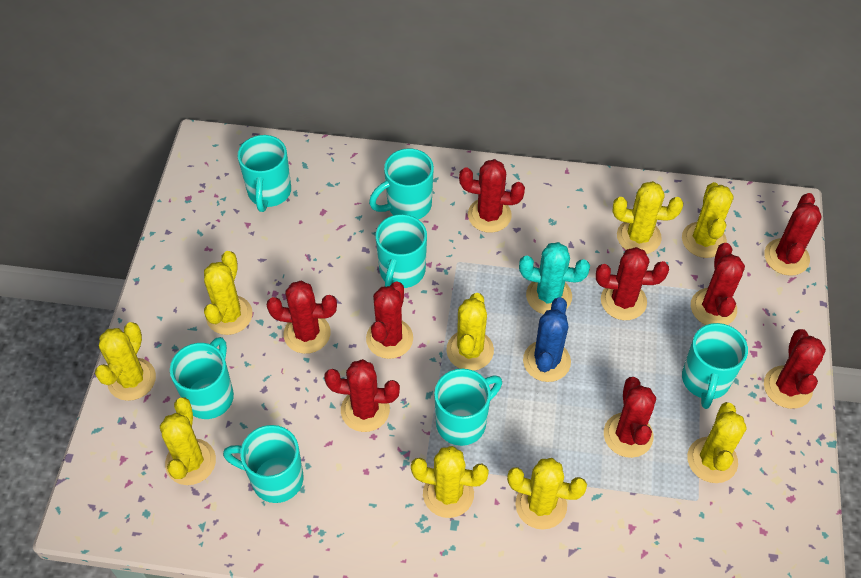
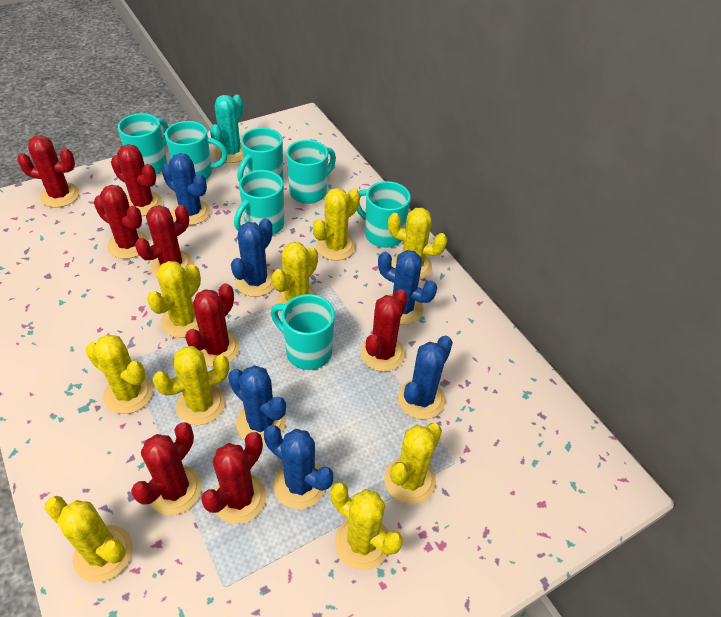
blue cactus: [523,297,571,382] = 1 -> [162,153,210,225] [228,365,286,444] [231,218,274,297] [264,425,333,509] [378,250,437,325] [398,336,453,419] = 6
red cactus: [267,281,337,354] [324,359,400,432] [366,281,413,359] [459,159,525,233] [596,247,669,320] [604,377,656,458] [691,243,745,325] [764,193,822,276] [764,329,826,409] = 9 -> [17,135,80,208] [94,185,149,259] [111,144,162,216] [131,422,202,515] [135,205,192,277] [185,283,240,367] [201,432,266,524] [360,289,408,372] = 8

